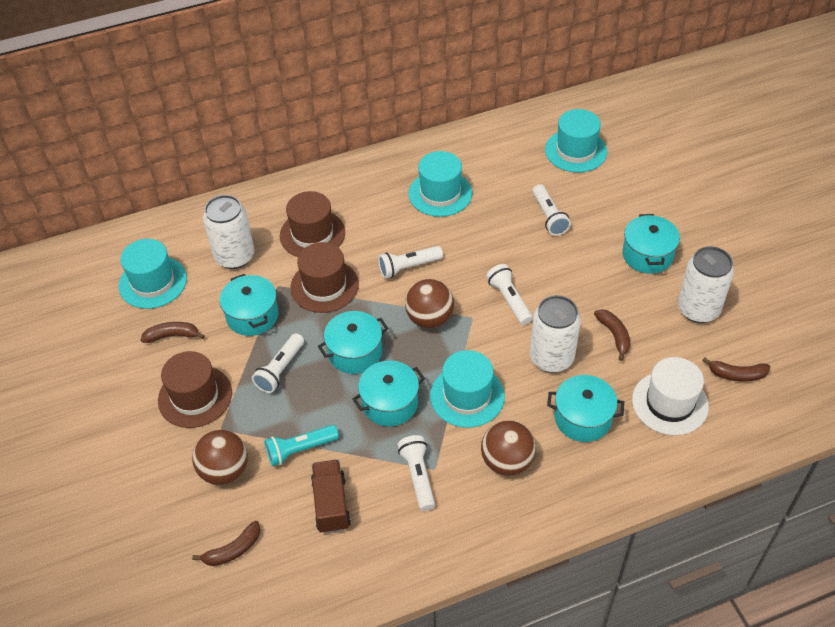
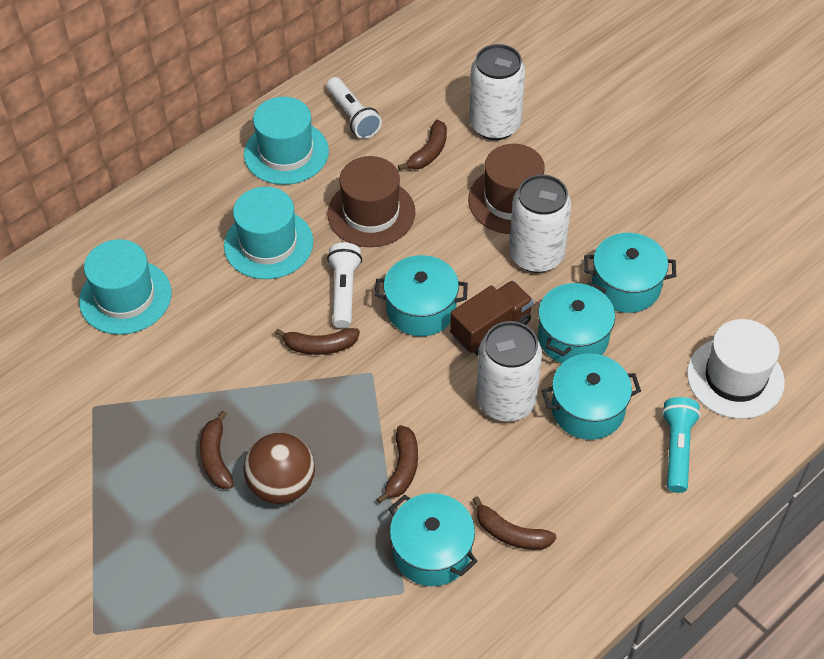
brown ball: [192,430,248,485] [405,279,454,328] [481,420,536,476] = 3 -> [243,433,315,504] = 1
brown banana: [141,322,205,343] [192,521,261,566] [594,309,630,361] [702,357,770,382] = 4 -> [200,410,234,489] [275,328,360,355] [377,425,418,503] [398,120,447,170] [472,496,557,550] = 5
brown hat: [158,351,232,428] [280,191,345,257] [290,242,359,313] = 3 -> [327,156,415,247] [468,144,545,234] = 2
turquoise hat: [119,239,187,309] [409,151,472,217] [430,350,505,428] [545,109,607,173] = 4 -> [79,239,172,335] [224,187,313,279] [244,97,329,185] = 3
white flashlight: [252,333,304,393] [378,246,443,279] [397,435,435,511] [486,264,533,325] [533,184,571,236] = 5 -> [327,77,382,139] [327,242,362,328] = 2

